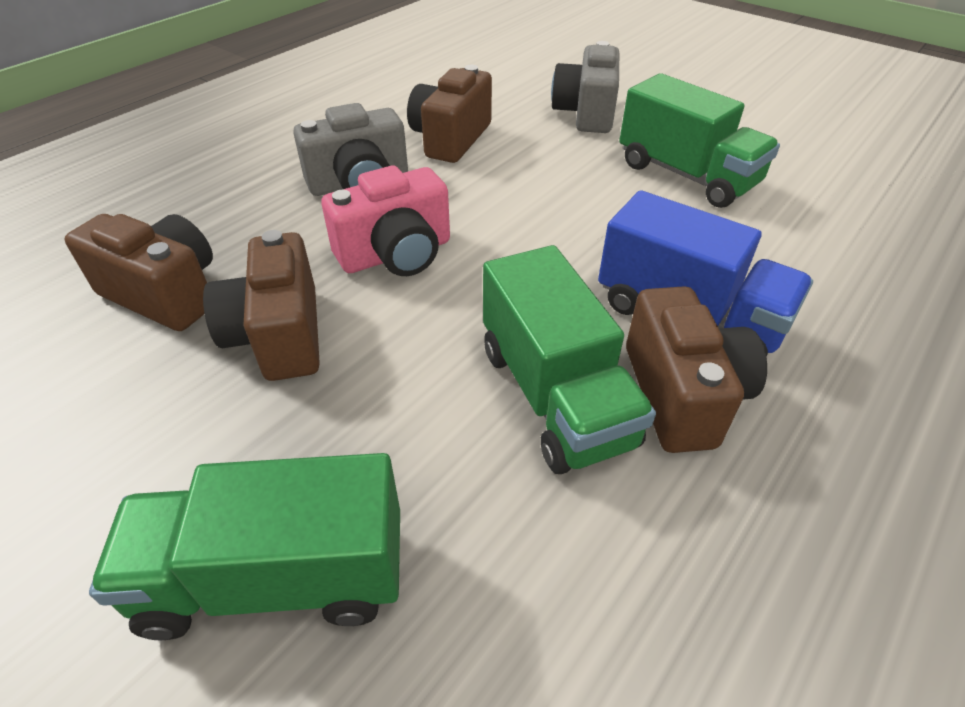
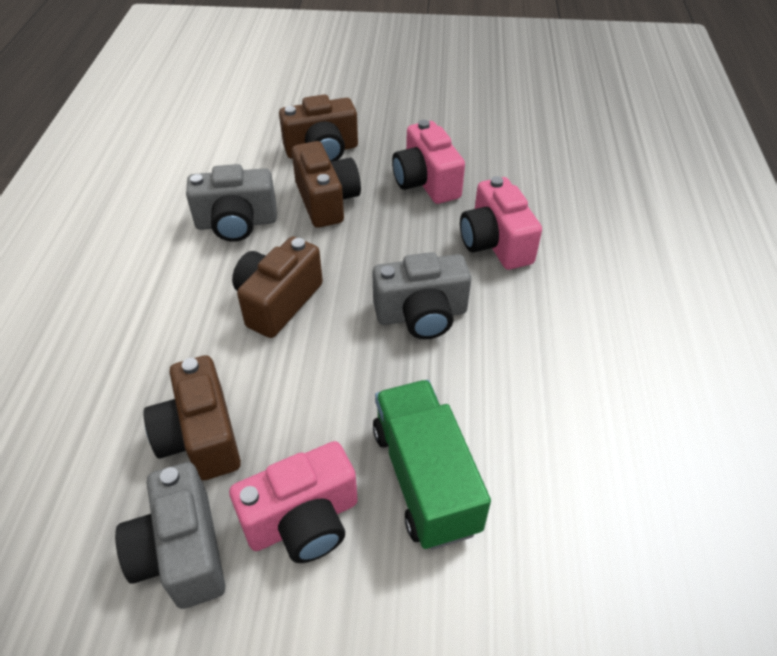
blue truck: [598,190,813,357] = 1 -> none = 0
green truck: [89,453,400,640] [483,245,656,474] [619,73,780,208] = 3 -> [373,380,491,550] = 1
grey camera: [293,103,408,196] [551,41,619,133] = 2 -> [115,462,225,609] [186,164,277,242] [372,252,471,339] = 3
pink camera: [321,166,450,276] = 1 -> [229,441,358,563] [392,120,465,204] [460,176,542,270] = 3

